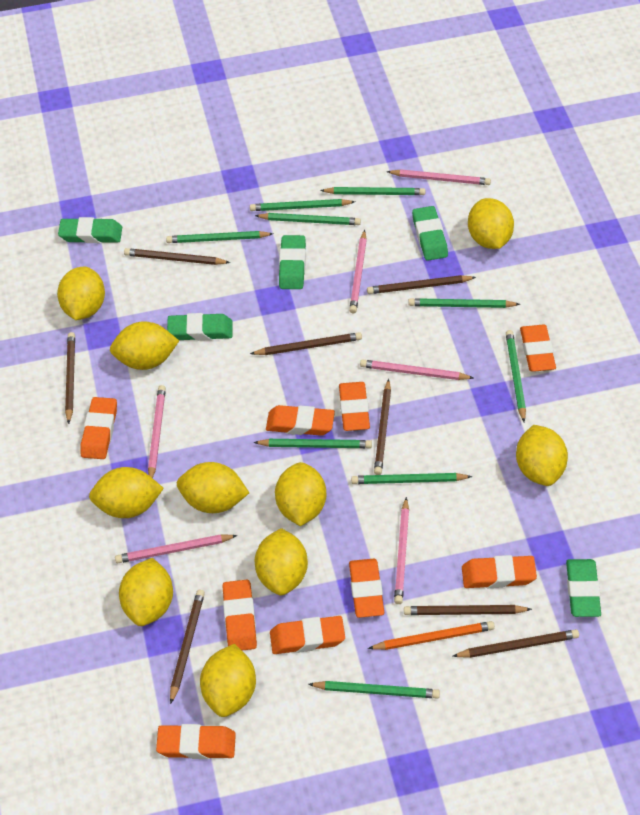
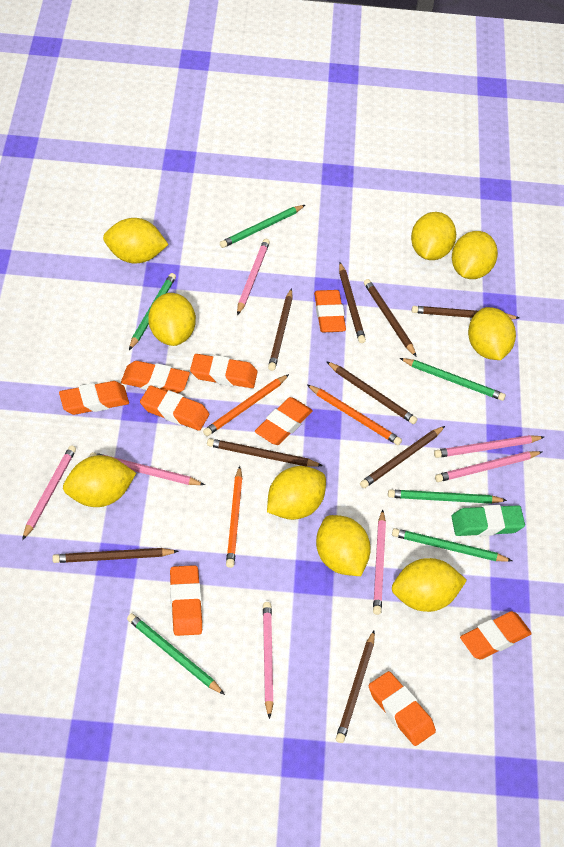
brown pencil: [65,332,75,424] [124,248,230,265] [170,590,205,704] [250,332,362,355] [367,275,476,294] [374,379,391,475] [404,605,532,615] [453,629,579,658] = 8 -> [52,548,179,563] [207,438,323,467] [268,288,293,371] [326,361,418,424] [336,631,375,743] [339,262,366,343] [360,426,445,488] [364,279,417,357] [412,306,519,320] = 9
green eraser: [58,217,122,243] [167,313,233,341] [279,235,306,289] [412,206,448,261] [566,559,601,617] = 5 -> [451,505,525,536] = 1
green pencil: [166,231,273,243] [250,199,355,211] [253,439,372,448] [255,213,361,225] [308,681,440,699] [320,187,426,195] [351,473,472,484] [408,298,520,308] [506,330,526,422] = 9 -> [127,613,225,695] [129,273,176,350] [220,205,305,248] [388,490,507,504] [392,528,512,562] [400,358,506,401] = 6
orange pencil: [368,621,495,650] = 1 -> [203,374,289,436] [226,466,243,568] [307,385,402,445] = 3
pink pencil: [115,534,238,563] [148,385,166,478] [349,230,367,313] [360,359,473,380] [386,169,491,185] [394,497,409,604] = 6 -> [22,445,76,540] [90,452,205,485] [237,239,270,315] [263,602,274,719] [373,509,386,615] [434,435,544,458] [435,451,542,482] = 7
yellow lemon: [57,267,105,320] [89,467,164,518] [110,321,179,370] [119,558,173,626] [177,462,249,513] [200,644,256,717] [255,528,308,595] [275,462,326,526] [468,198,514,249] [516,425,568,486] = 10 -> [63,455,136,507] [103,218,169,264] [148,293,196,346] [267,466,326,520] [316,515,371,576] [392,558,467,612] [411,212,456,260] [452,231,498,279] [468,307,516,360] = 9

